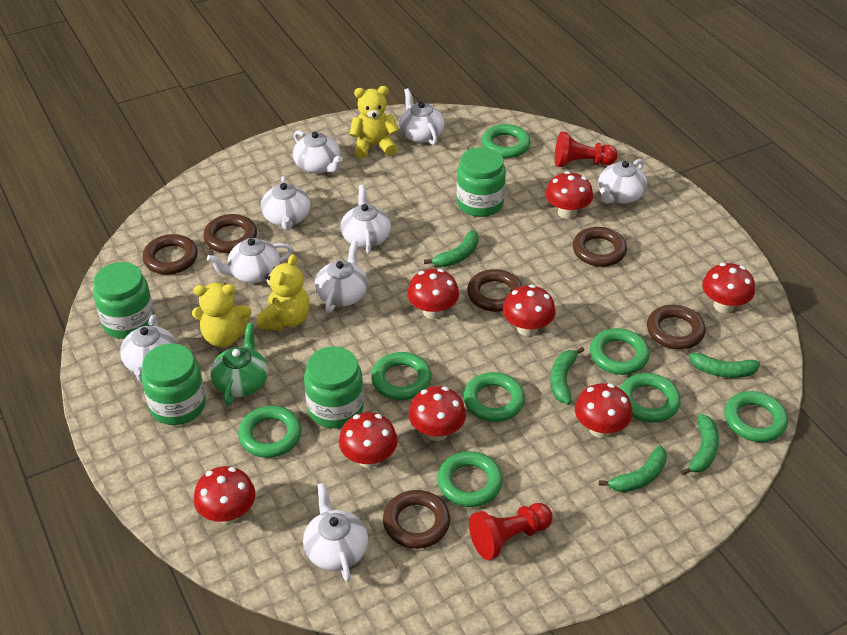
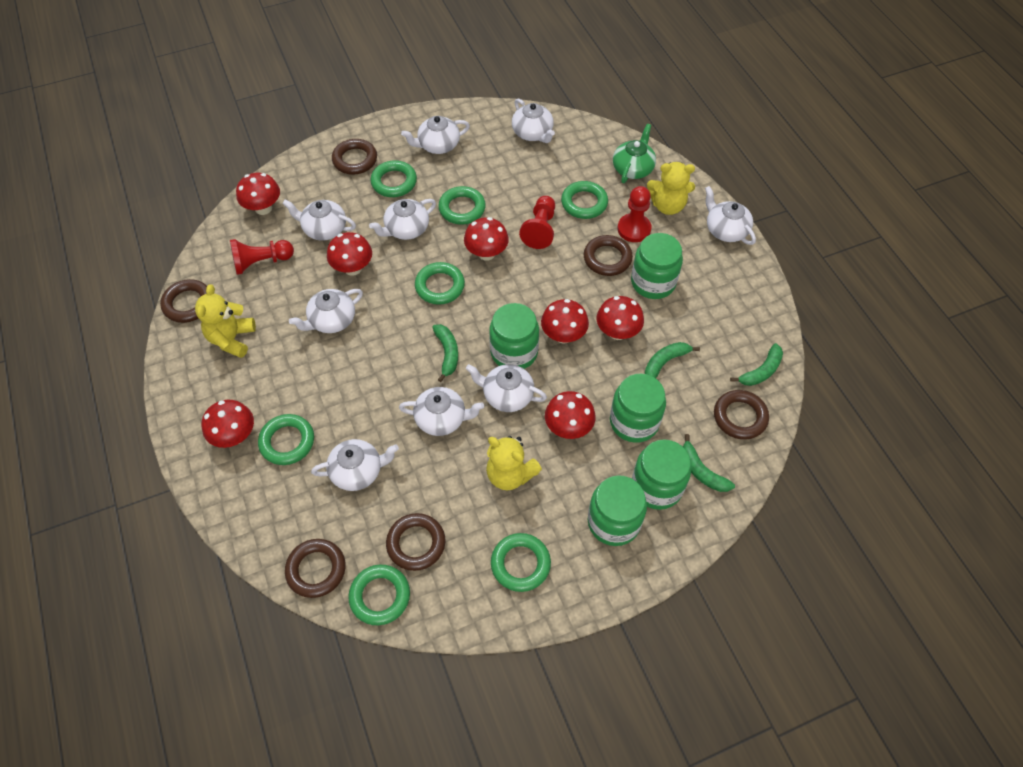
green banana: [424,230,479,267] [550,347,584,404] [599,445,667,492] [681,414,719,475] [683,348,760,378] = 5 -> [432,324,458,382] [645,342,700,378] [683,434,735,492] [730,343,783,386] = 4
green jar: [93,262,155,339] [141,343,206,425] [304,346,364,428] [456,147,506,217] = 4 -> [489,303,539,369] [588,476,647,546] [610,374,666,443] [631,233,683,299] [632,439,691,510] = 5
green ring: [238,406,302,458] [371,352,431,400] [437,451,503,507] [463,372,525,422] [482,124,531,158] [590,328,650,375] [620,373,681,423] [724,391,788,442] = 8 -> [258,414,314,465] [348,565,410,625] [370,160,417,197] [415,262,465,305] [438,186,486,225] [491,533,551,592] [561,181,608,219] = 7
red mushroom: [194,466,255,524] [339,412,398,468] [407,269,459,319] [409,386,466,441] [503,284,556,336] [545,171,593,219] [575,383,632,438] [702,263,755,313] = 8 -> [202,400,254,448] [236,173,280,215] [327,232,372,276] [464,217,509,261] [541,299,589,344] [545,391,596,439] [597,296,644,340] = 7
red pawn: [469,503,553,560] [555,132,618,167] = 2 -> [230,239,294,275] [519,196,555,249] [618,186,652,242] = 3

